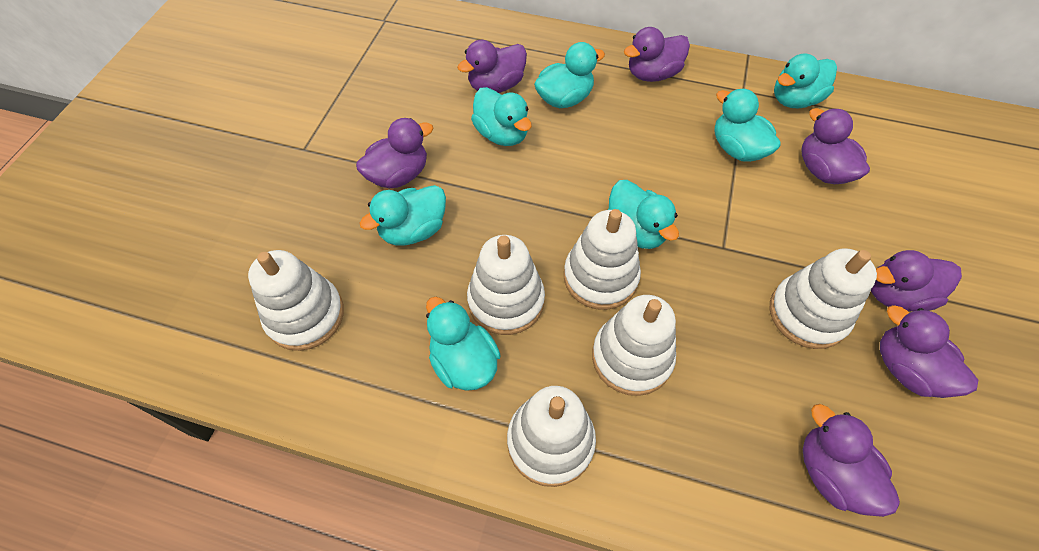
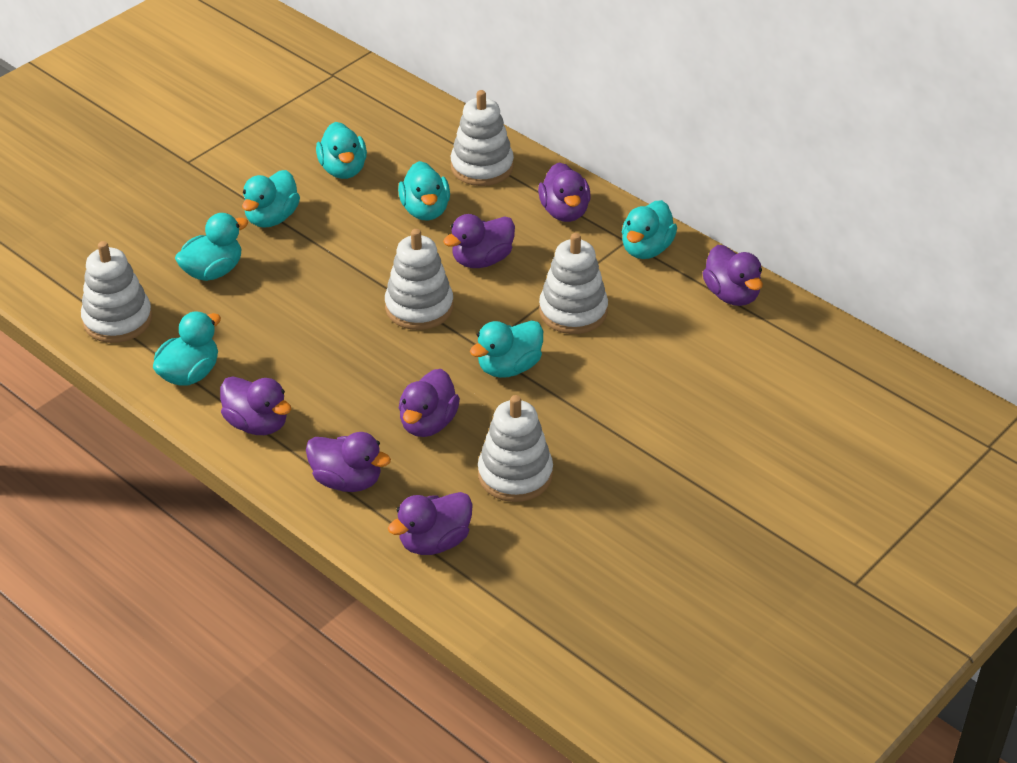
white stacking toy: [248,250,344,351] [467,235,545,335] [507,386,596,487] [564,209,641,310] [592,295,676,396] [770,248,877,349] = 6 -> [81,241,152,343] [385,229,453,330] [451,90,514,186] [478,395,553,502] [539,233,608,334] = 5

